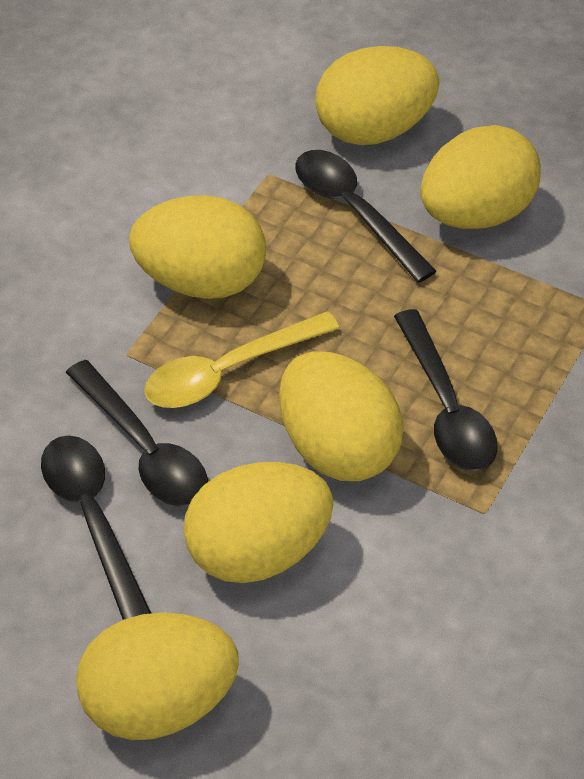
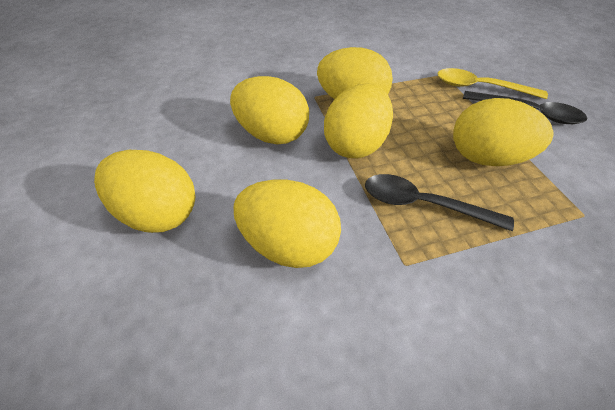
black spoon: [41,435,151,620] [66,360,208,506] [295,150,436,283] [394,309,497,471] = 4 -> [365,174,514,231] [463,91,587,124] = 2

